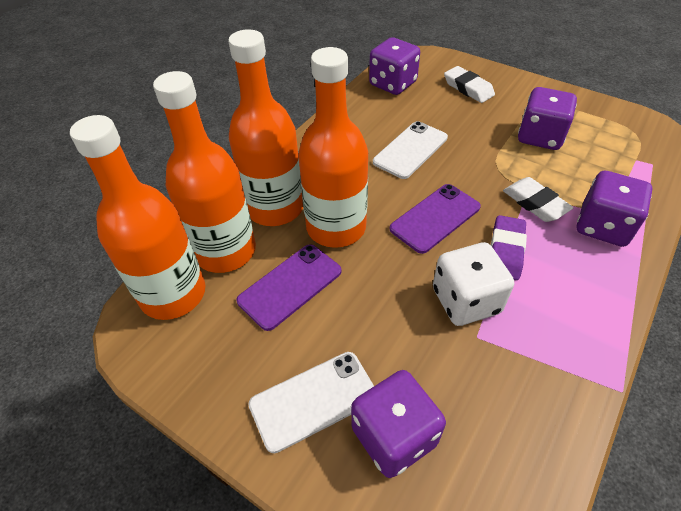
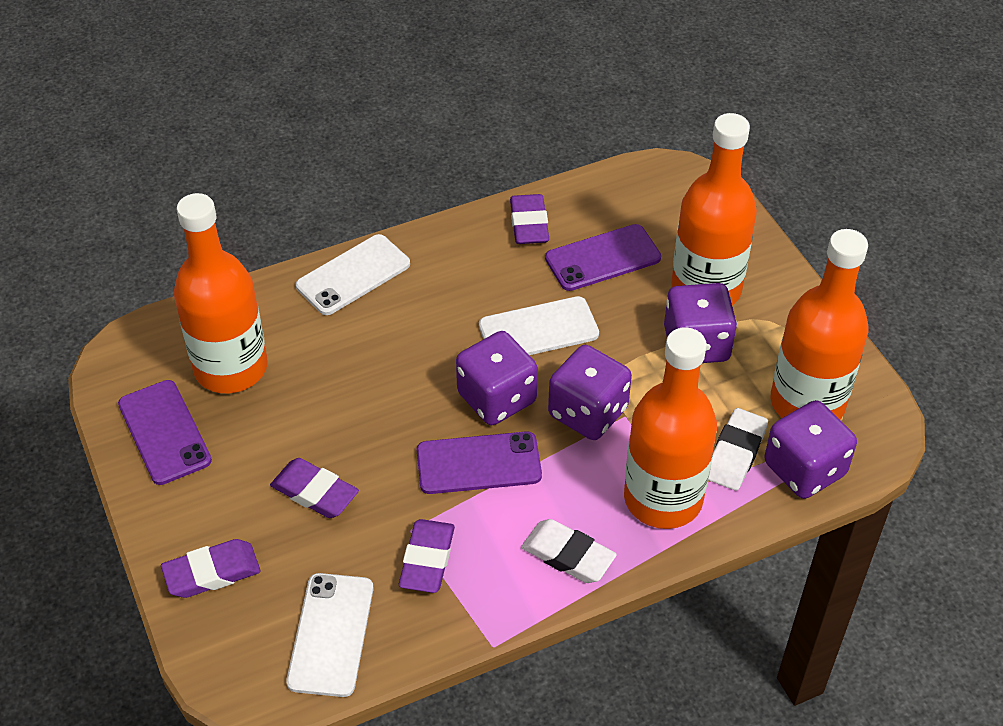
purple eraser: [491,215,527,280] = 1 -> [161,539,261,598] [270,458,359,518] [399,519,455,593] [510,194,549,244] = 4
purple phone: [237,244,342,331] [390,184,481,254] = 2 -> [118,380,212,485] [417,431,542,494] [545,224,661,291] = 3
white dice: [433,242,514,326] = 1 -> none = 0
white phone: [248,352,374,453] [373,121,448,179] = 2 -> [286,573,373,697] [296,234,410,315] [479,296,599,355] = 3

